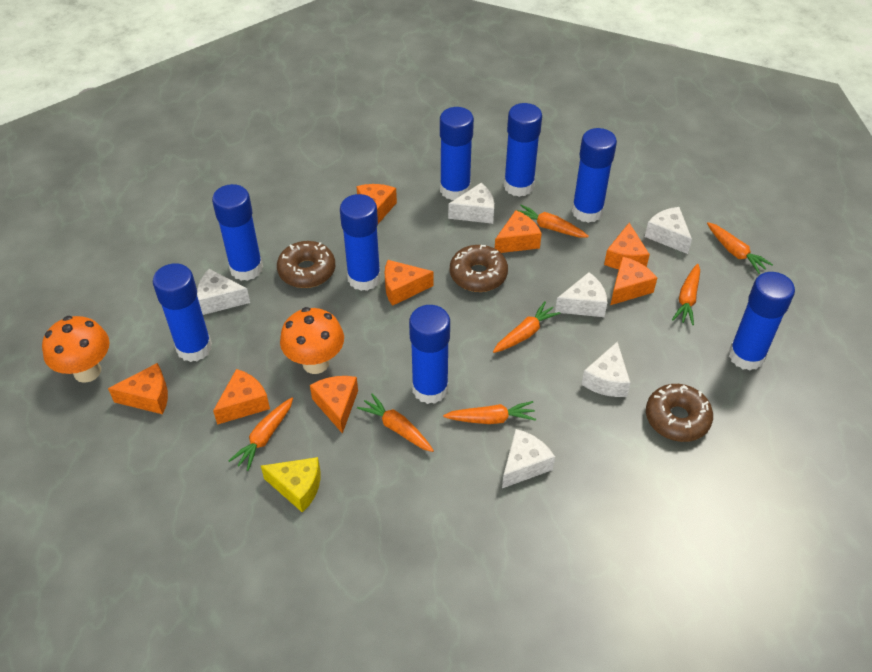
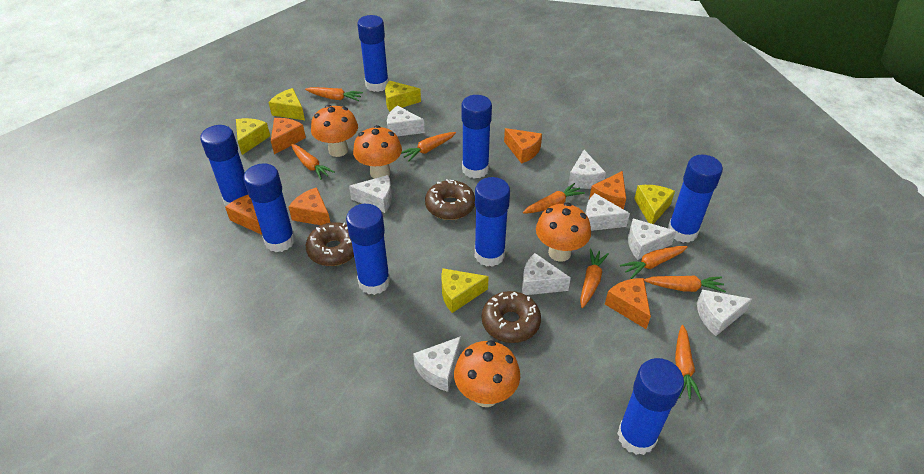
orange carrot: [228,397,293,471] [357,393,434,452] [443,401,536,424] [493,301,561,353] [517,205,589,238] [672,264,700,325] [707,222,773,274] = 7 -> [291,144,335,180] [305,87,363,101] [401,132,456,162] [523,183,585,214] [580,249,609,308] [620,246,687,279] [644,276,726,293] [675,325,702,401] = 8
orange cheese: [108,363,168,414] [213,369,270,425] [310,376,358,434] [356,184,397,224] [384,260,434,306] [495,210,542,253] [604,223,650,269] [610,257,657,305] = 8 -> [225,195,262,235] [271,118,306,154] [288,187,330,225] [504,128,542,164] [589,171,626,209] [605,278,651,329] = 6
orange mushroom: [42,316,109,383] [280,307,344,374] = 2 -> [311,105,358,157] [353,125,402,179] [454,340,520,407] [536,203,591,262] = 4
white cheese: [197,269,250,315] [448,183,494,224] [502,429,555,488] [555,272,607,317] [581,341,630,397] [645,207,692,254] = 6 -> [349,175,392,213] [387,105,425,136] [413,336,461,392] [522,253,571,295] [568,150,606,189] [585,193,630,231] [628,219,676,260] [697,290,752,336] = 8
yellow cheese: [261,457,320,513] = 1 -> [236,118,270,155] [268,88,305,120] [385,81,421,112] [441,268,489,313] [634,185,675,224] = 5

